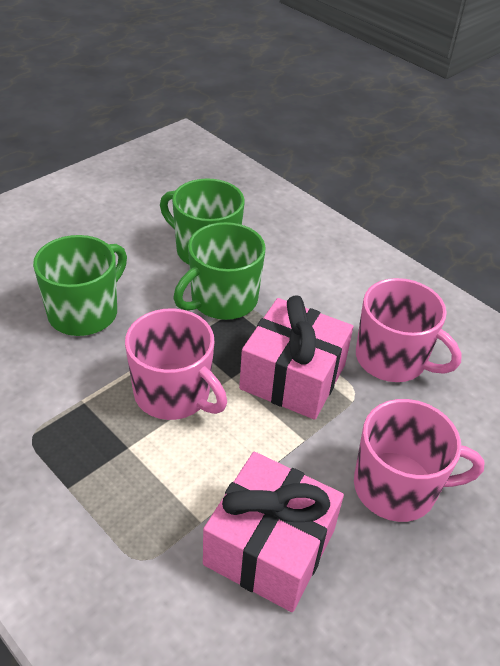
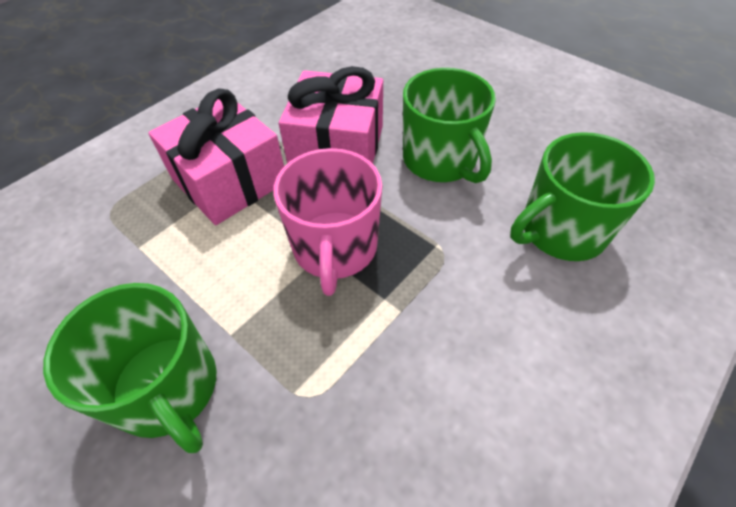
pink mug: [125,308,227,420] [354,399,484,522] [356,278,462,382] = 3 -> [273,148,383,296] = 1

